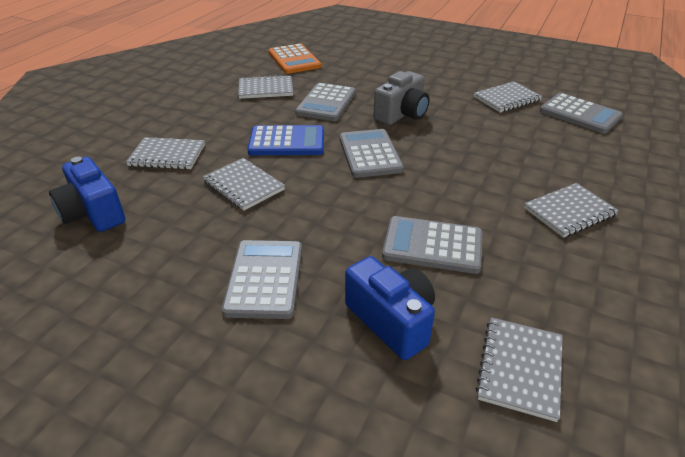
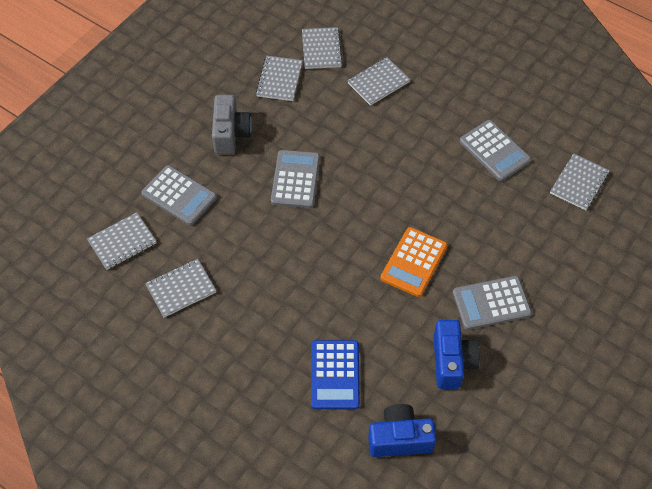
grey calculator: [222,240,302,319] [295,83,356,121] [339,129,404,178] [382,216,482,274] [540,93,623,134] = 5 -> [141,165,217,226] [271,150,320,208] [453,276,532,330] [460,120,531,181] = 4

